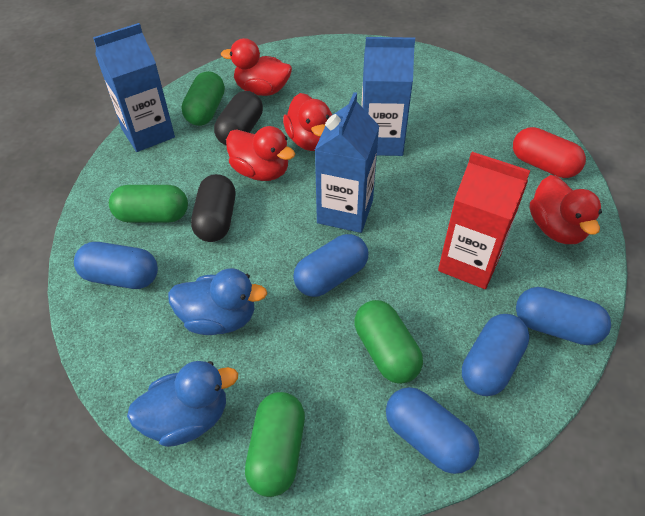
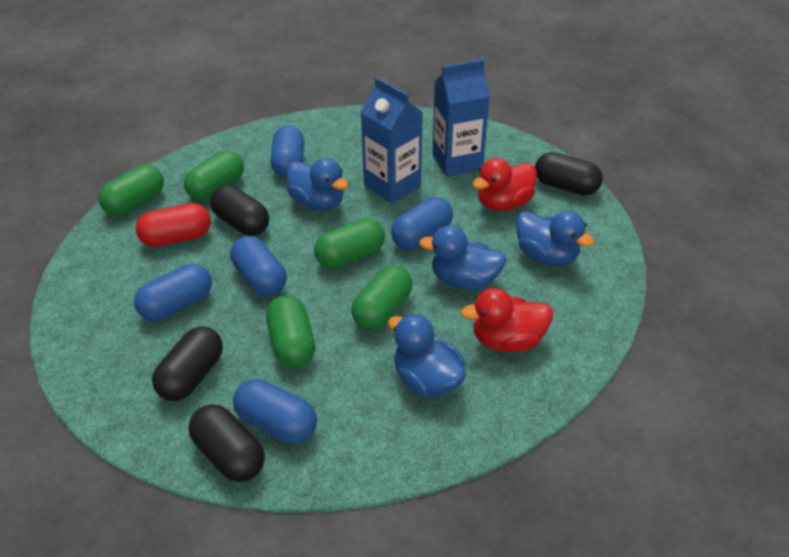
black capsule: [191,174,235,242] [214,91,263,146] = 2 -> [152,327,223,401] [188,404,265,482] [210,185,269,236] [535,152,603,195] = 4
blue carton: [93,23,175,152] [315,92,379,233] [361,37,415,156] = 3 -> [361,77,423,203] [432,59,490,177] = 2
blue duck: [127,361,238,447] [168,268,267,335] = 2 -> [287,158,348,211] [388,314,466,397] [419,225,507,290] [516,211,594,266] = 4
green capsule: [109,185,188,223] [181,71,225,126] [245,392,305,497] [355,300,423,384] = 4 -> [98,165,164,216] [184,150,244,201] [266,295,315,368] [314,218,385,269] [351,265,413,330] = 5
red carton: [438,152,530,289] = 1 -> none = 0
red duck: [221,38,292,96] [226,126,295,181] [283,93,332,151] [530,175,602,244] = 4 -> [461,288,553,352] [472,158,537,211] = 2

